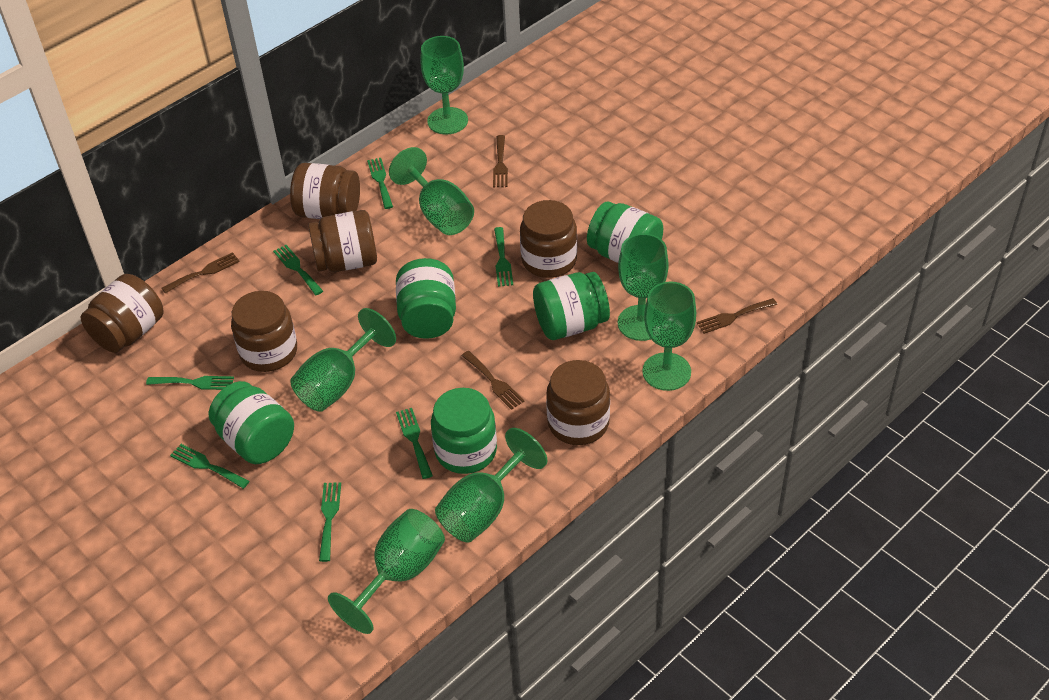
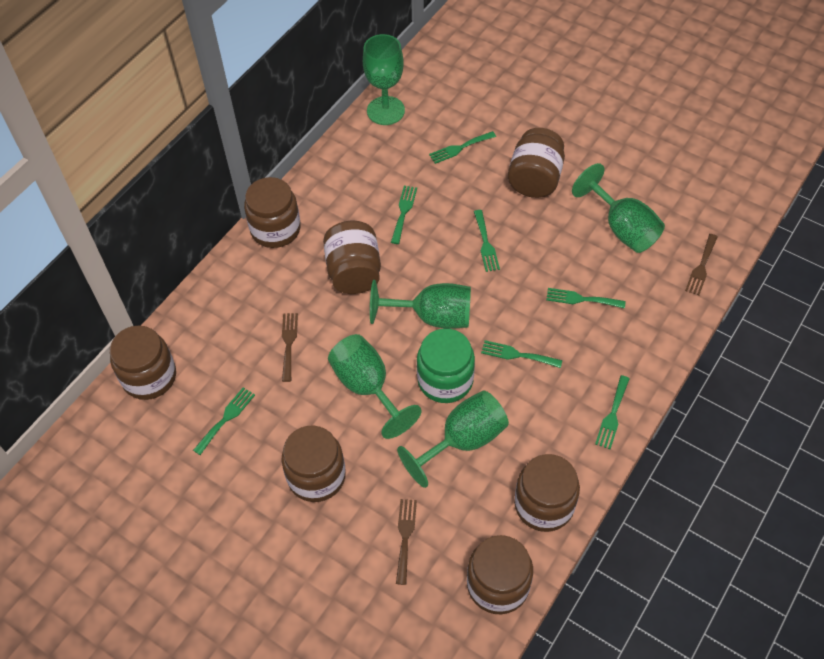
brown fork: [162,252,240,293] [462,351,525,410] [493,135,508,188] [696,298,777,334] = 4 -> [282,313,298,382] [396,499,417,585] [685,234,718,295] = 3
brown jar: [80,274,164,353] [231,291,297,372] [290,163,360,219] [308,210,377,272] [520,200,577,278] [546,360,610,445] = 6 -> [110,326,176,400] [244,177,301,248] [281,425,346,502] [323,221,381,294] [467,535,533,614] [508,128,565,198] [514,454,580,532] = 7
green goblet: [290,308,396,412] [328,509,445,634] [389,147,474,235] [420,36,468,135] [435,428,547,543] [618,233,669,341] [642,281,696,391] = 7 -> [328,334,422,439] [363,34,405,125] [370,280,471,329] [397,390,509,488] [572,163,665,253] = 5
green jar: [209,381,294,464] [396,258,456,339] [431,388,497,474] [533,272,610,340] [587,201,663,263] = 5 -> [417,329,475,403] = 1

